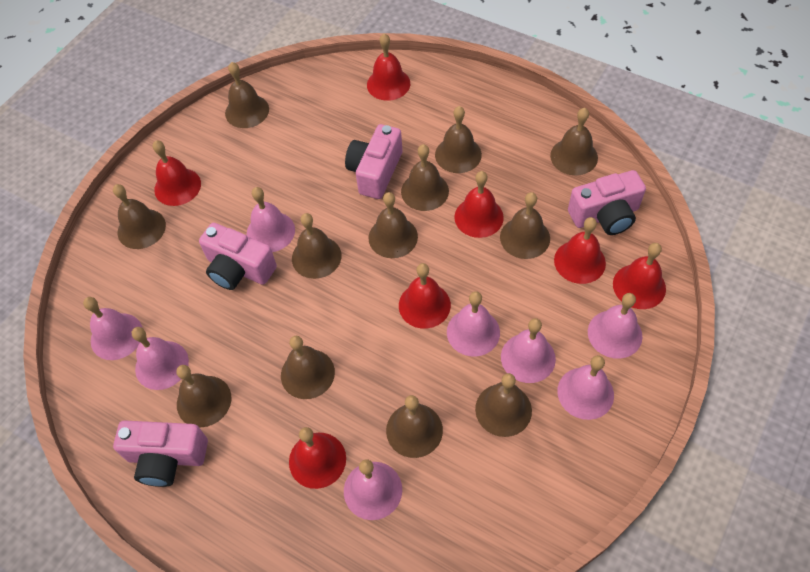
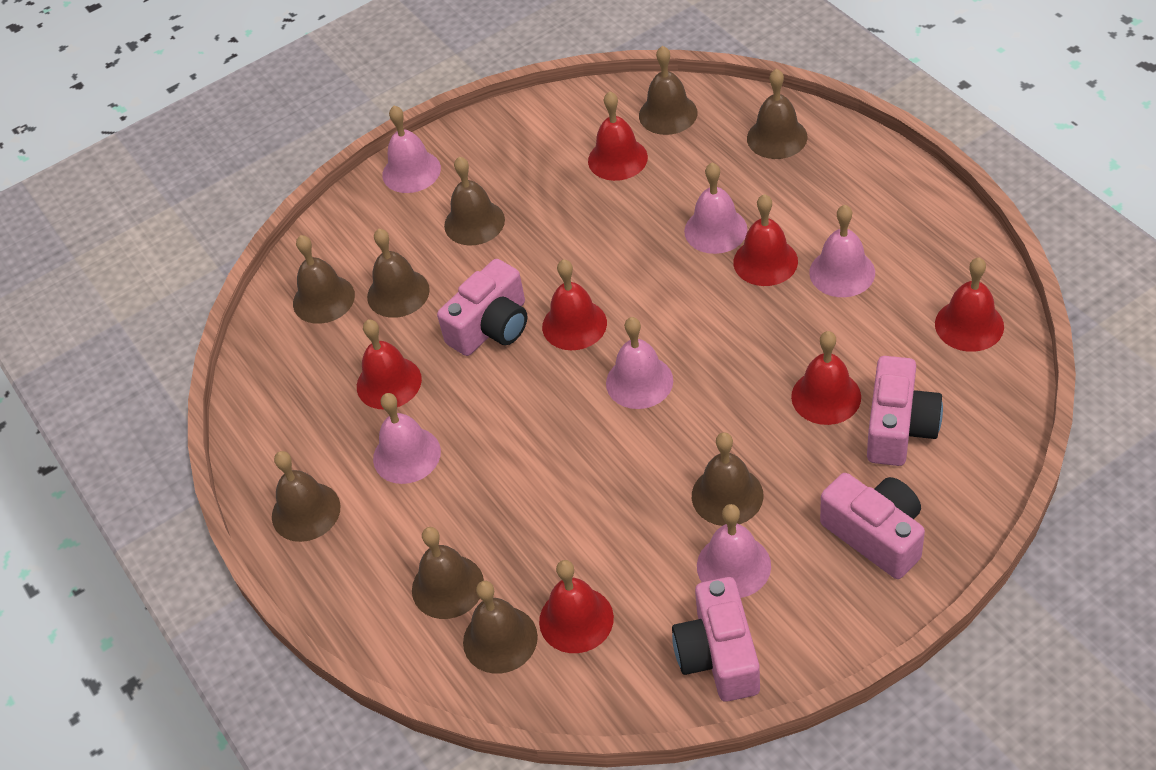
brown bell: [113,184,166,249] [176,365,231,427] [225,62,269,128] [281,336,335,399] [292,213,341,279] [369,192,418,258] [386,395,443,458] [401,144,449,211] [435,106,482,173] [475,373,532,437] [500,192,550,259] [550,108,598,175] = 12 -> [272,451,340,542] [293,235,355,324] [367,229,430,318] [412,527,484,619] [444,157,505,245] [463,581,538,674] [639,46,698,135] [692,432,763,526] [747,69,808,159] = 9
pink bell: [83,297,142,360] [132,327,189,390] [246,187,295,252] [344,459,402,520] [447,291,500,357] [501,318,556,383] [557,355,614,420] [588,293,642,359] = 8 -> [373,393,441,484] [382,106,441,193] [606,317,673,409] [684,163,748,254] [697,504,771,598] [809,205,875,297] = 6

